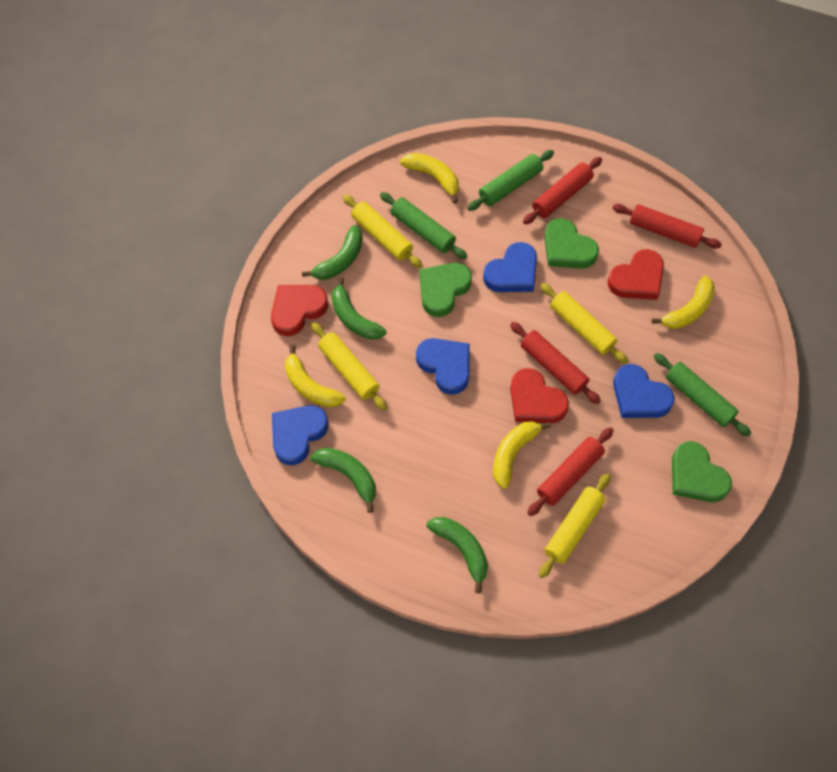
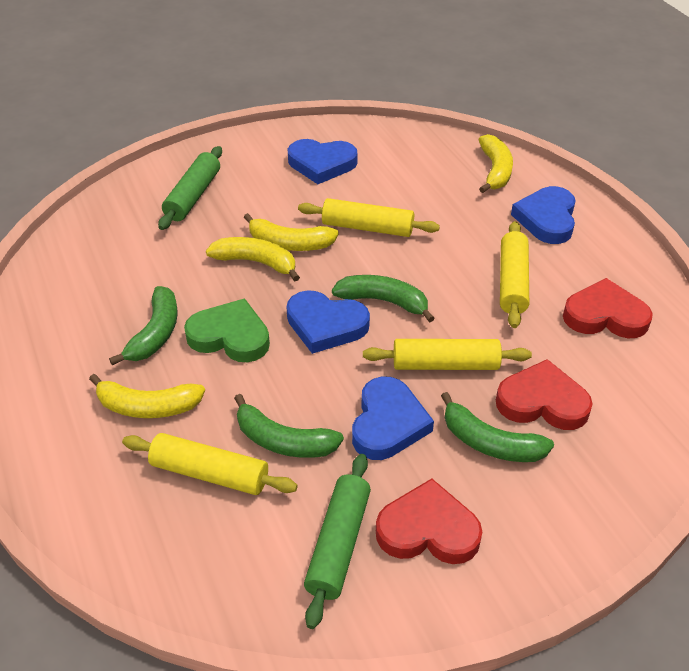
green heart: [419,263,472,317] [544,218,599,269] [672,441,732,502] = 3 -> [184,298,270,362] = 1
green rolling pin: [380,192,467,259] [467,150,554,211] [654,353,751,437] = 3 -> [158,146,222,230] [304,454,371,629] = 2
red rolling pin: [510,322,601,404] [523,157,602,224] [527,427,614,516] [613,204,722,248] = 4 -> none = 0

